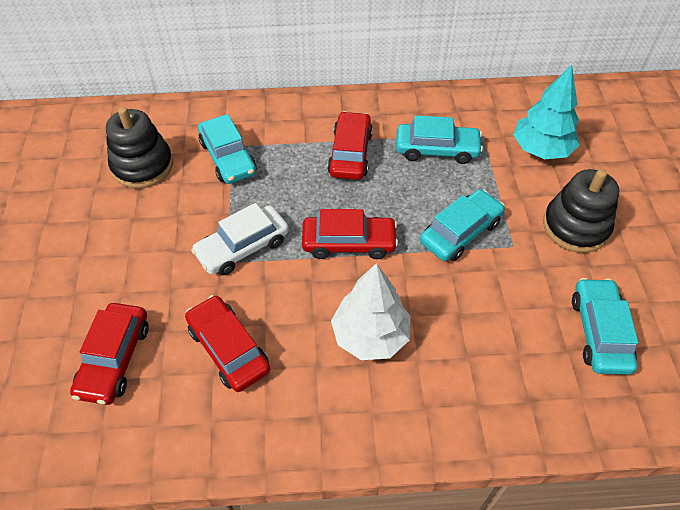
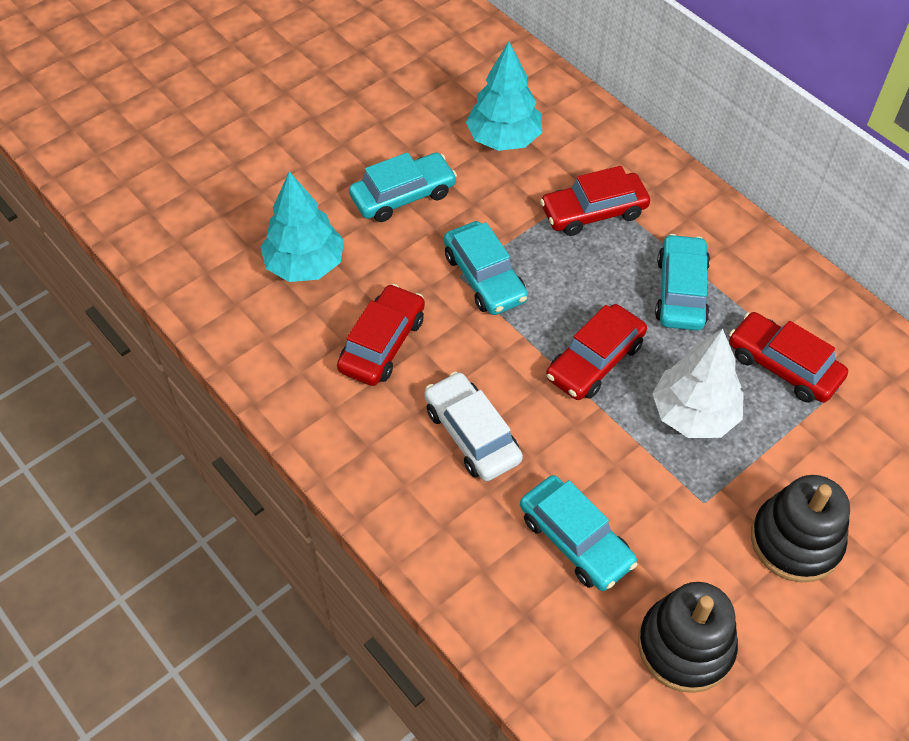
turquoise tree: [513,65,579,159] = 1 -> [260,171,344,282] [466,42,542,151] = 2

